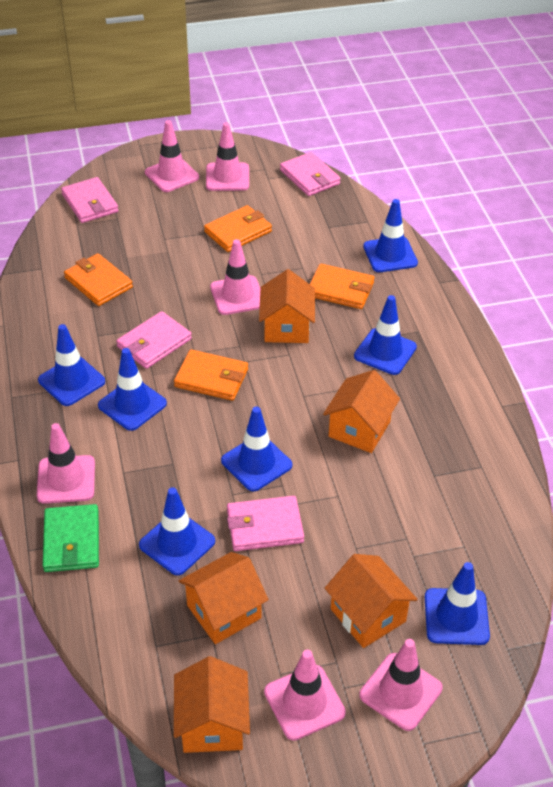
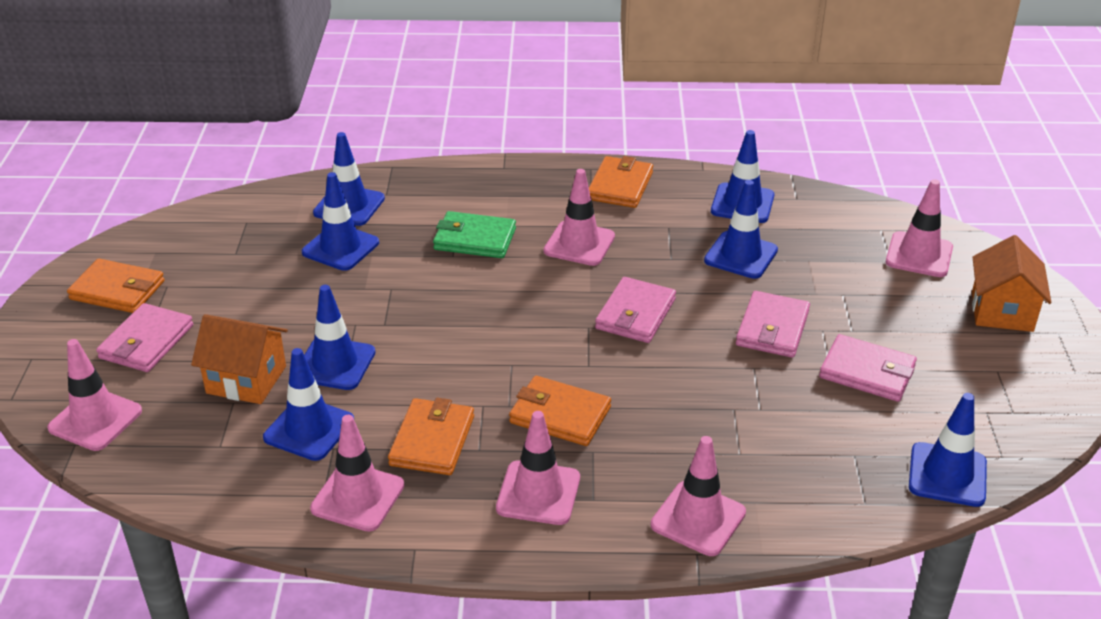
orange house: [174,656,250,753] [179,552,268,644] [259,269,315,343] [323,370,400,453] [325,554,418,648] = 5 -> [191,314,288,404] [972,235,1052,332] = 2

